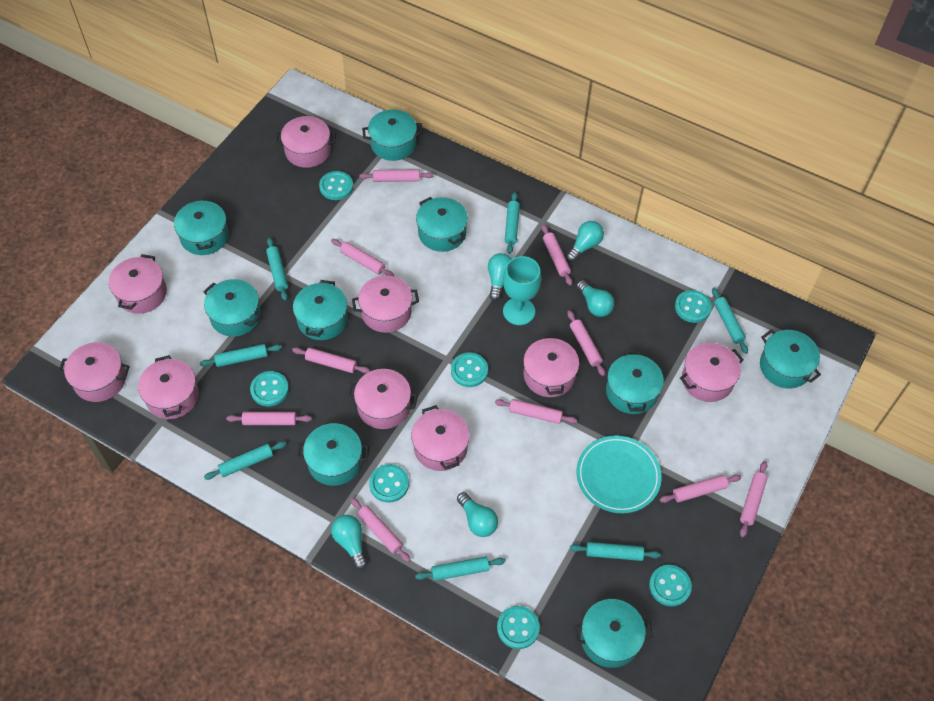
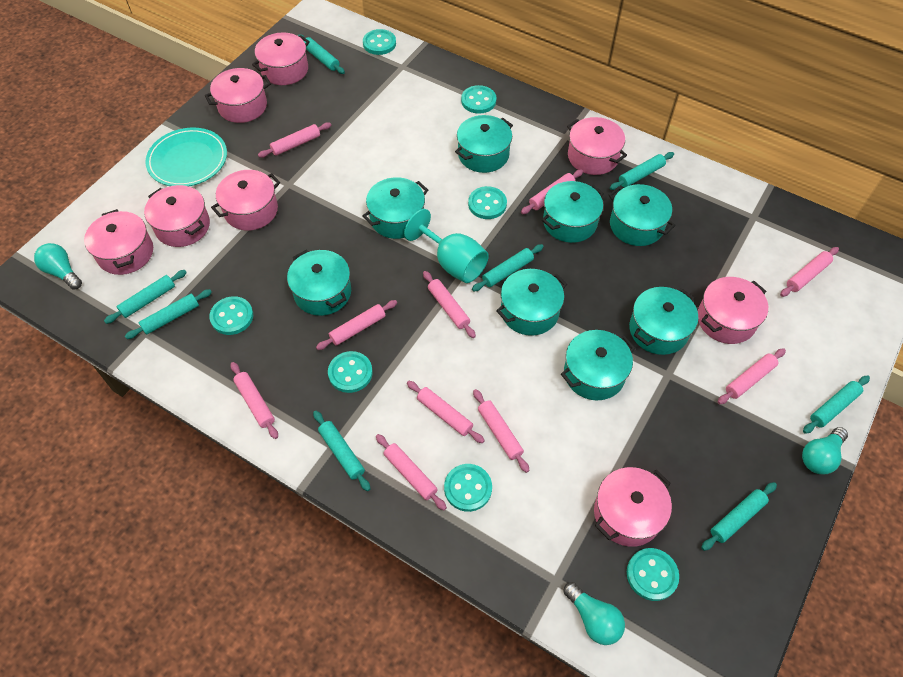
pink pot: [58,342,130,402] [109,254,167,314] [138,355,199,419] [275,116,336,168] [347,369,418,429] [352,275,419,333] [411,405,470,471] [523,335,579,397] [680,343,743,402] = 9 -> [84,209,153,275] [144,185,210,247] [205,68,271,123] [211,170,280,231] [252,32,310,85] [567,117,627,175] [594,467,672,547] [698,277,768,344] = 8
turquoise light bulb: [331,515,367,570] [457,492,498,537] [488,253,512,301] [567,221,604,262] [576,280,614,317] = 5 -> [34,243,82,290] [564,582,625,645] [802,427,848,475] = 3
turquoise pot: [174,198,229,255] [203,279,261,337] [293,280,348,340] [296,423,369,486] [362,109,423,161] [416,197,468,252] [574,599,653,668] [606,351,664,414] [760,329,821,389] = 9 -> [287,250,351,316] [363,177,428,239] [455,115,513,173] [496,269,567,336] [542,181,604,243] [561,330,635,400] [609,184,676,246] [629,287,698,355] = 8
turquoise rolling pin: [200,344,282,367] [204,441,286,480] [266,238,288,301] [415,557,505,581] [505,192,520,254] [570,542,661,561] [712,288,748,354] = 7 -> [104,270,187,324] [125,289,212,339] [298,34,345,74] [313,411,370,491] [472,244,543,291] [610,152,674,190] [701,482,777,551] [803,375,870,434] = 8

